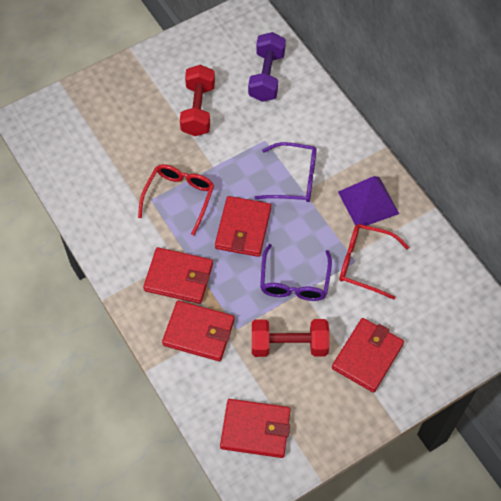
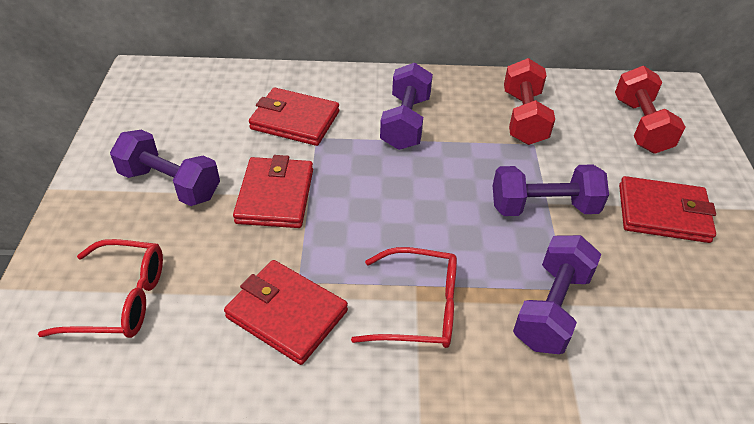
purple dumbbell: [248,32,286,102] = 1 -> [110,130,220,206] [380,63,433,150] [493,165,609,216] [513,235,601,354] = 4
purple glasses: [254,142,317,202] [260,244,332,301] = 2 -> none = 0
purple pyramid: [338,176,399,226] = 1 -> none = 0
red wallet: [143,247,213,304] [162,300,234,361] [215,196,271,257] [220,399,291,458] [332,318,404,393] = 5 -> [224,260,348,365] [233,155,313,228] [249,88,339,146] [619,176,716,243] = 4

